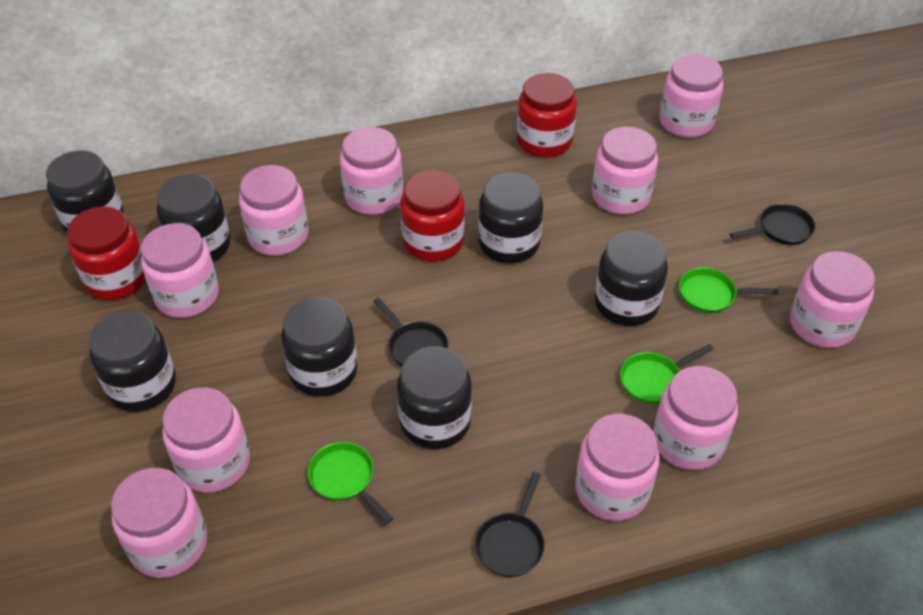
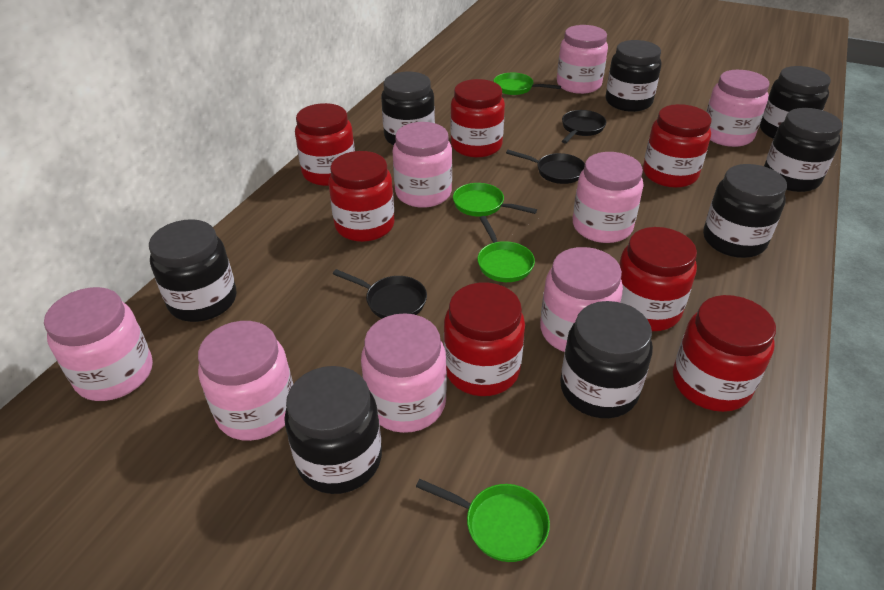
black jar: [46,151,124,233] [89,311,176,411] [157,174,230,262] [281,297,358,397] [397,346,472,449] [478,172,543,263] [595,231,668,326] = 7 -> [149,219,236,322] [284,366,382,494] [381,72,435,145] [560,301,653,418] [606,40,661,112] [703,164,787,258] [760,66,831,139] [764,108,842,192] = 8
green pan: [308,442,393,524] [620,344,714,404] [679,267,779,313] = 3 -> [416,479,550,562] [453,183,537,217] [477,216,535,282] [493,73,561,95] = 4
pink jar: [111,468,207,578] [141,223,219,318] [162,387,250,493] [239,165,309,256] [340,127,403,215] [575,414,660,521] [592,127,658,215] [653,366,738,470] [659,55,723,138] [790,251,875,348] = 10 -> [44,287,153,401] [198,321,293,441] [361,313,447,433] [393,122,452,208] [540,247,623,352] [557,25,608,94] [573,152,643,243] [706,70,769,147] = 8
red jar: [67,207,146,300] [400,170,465,261] [517,73,577,157] = 3 -> [295,103,355,186] [329,151,395,242] [444,282,525,396] [450,79,505,158] [619,227,697,331] [643,104,711,188] [673,295,776,412] = 7

